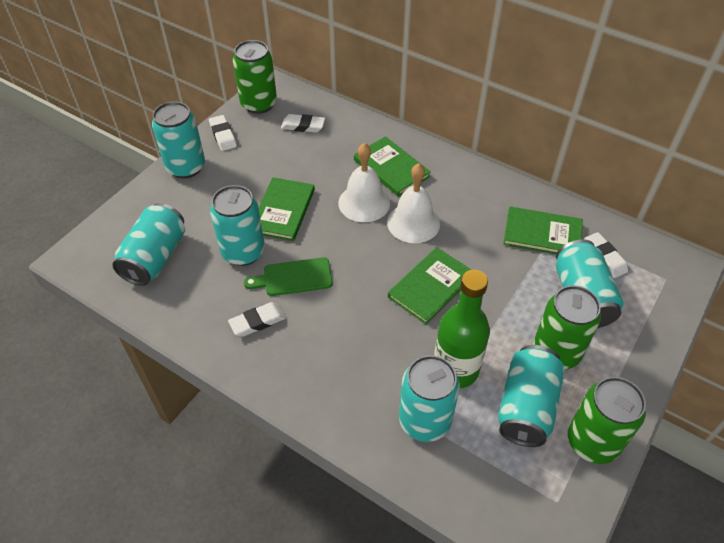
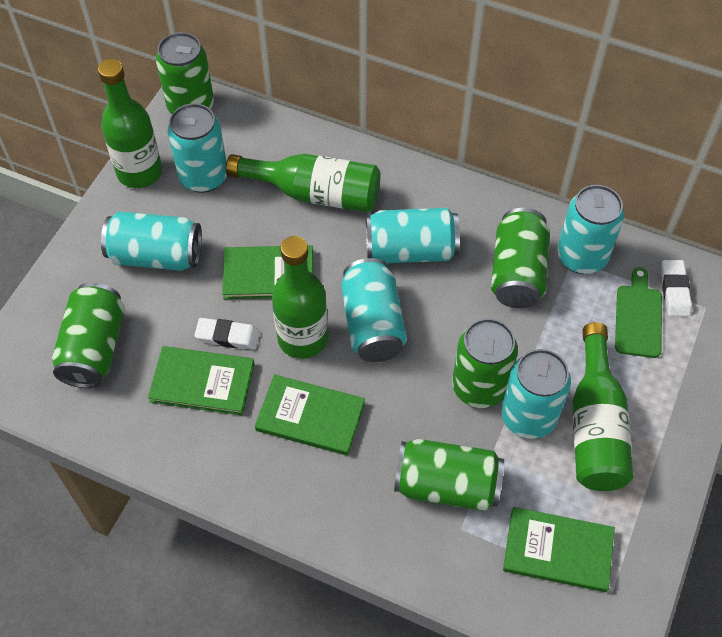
green bottle: [434,270,490,388] = 1 -> [98,59,162,188] [226,154,381,212] [272,236,328,359] [572,322,633,491] = 4
green can: [233,40,277,114] [533,285,601,369] [568,377,646,464] = 3 -> [52,282,125,388] [156,32,214,114] [394,439,504,511] [452,318,518,408] [491,208,550,308] = 5
white bell: [338,143,390,222] [387,163,440,243] = 2 -> none = 0
white eraser: [209,115,237,151] [228,302,286,337] [281,114,325,133] [584,232,628,278] = 4 -> [194,318,260,350] [661,260,692,316] = 2

